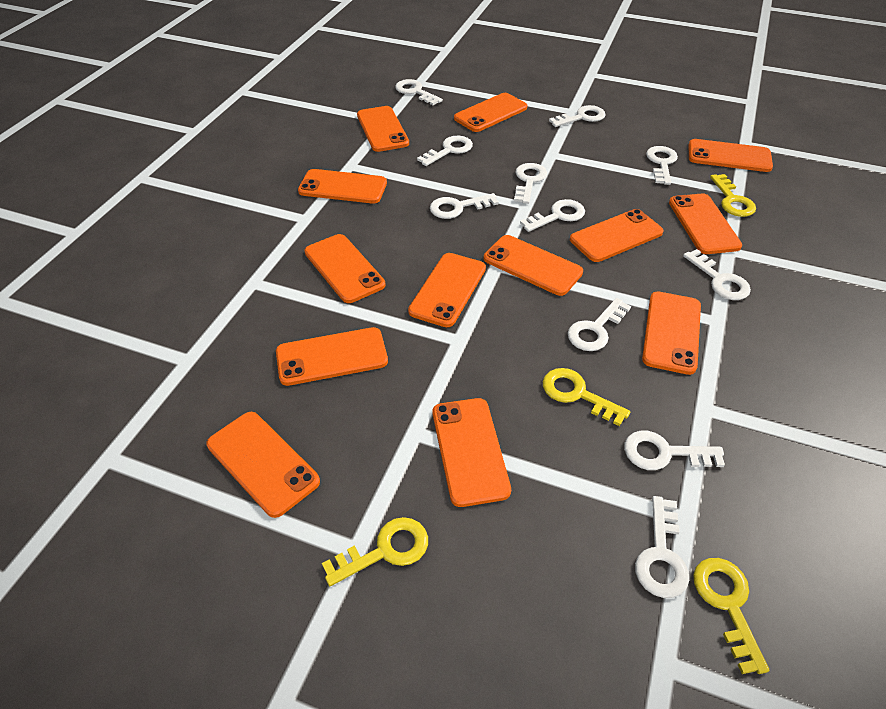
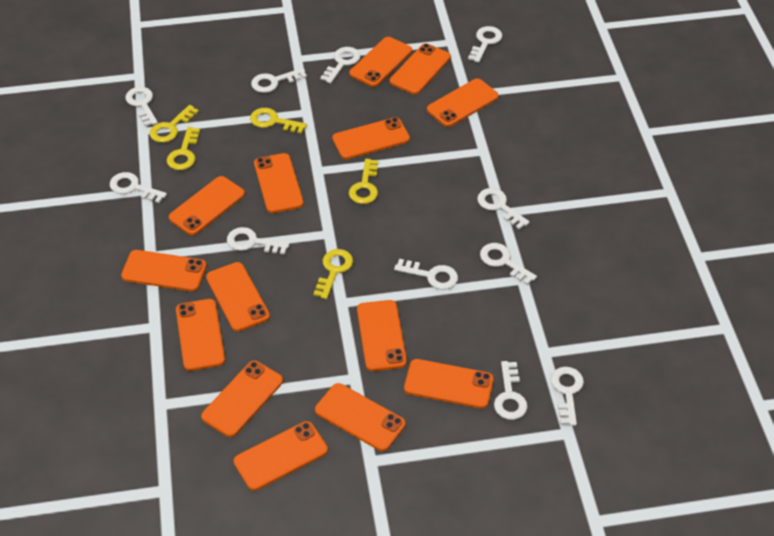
orange phone: [206,412,320,518] [276,327,388,386] [298,169,387,203] [304,234,385,303] [357,106,409,152] [408,253,486,327] [433,398,511,507] [454,93,527,132] [484,235,583,296] [570,209,664,262] [642,292,701,375] [669,193,742,254] [689,139,773,172] = 13 -> [121,250,207,291] [169,176,245,235] [176,299,225,371] [201,361,283,437] [206,262,270,332] [234,421,328,491] [254,153,304,213] [315,383,405,451] [332,117,410,159] [349,37,412,87] [357,300,407,371] [390,43,451,94] [404,359,494,409] [427,78,499,127] = 14
yellow key: [322,517,428,586] [543,368,630,426] [693,558,770,674] [710,174,756,217] = 4 -> [150,105,199,143] [167,127,200,170] [250,108,307,134] [314,249,353,299] [349,159,378,204] = 5

